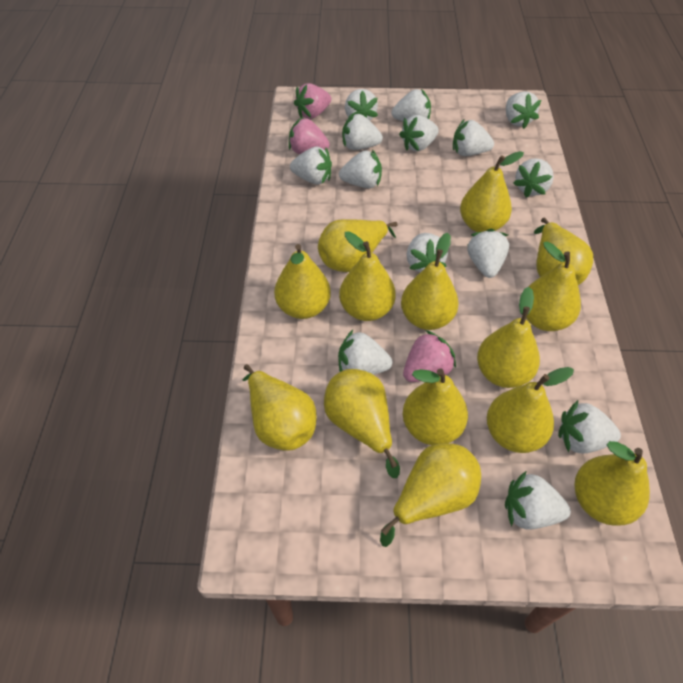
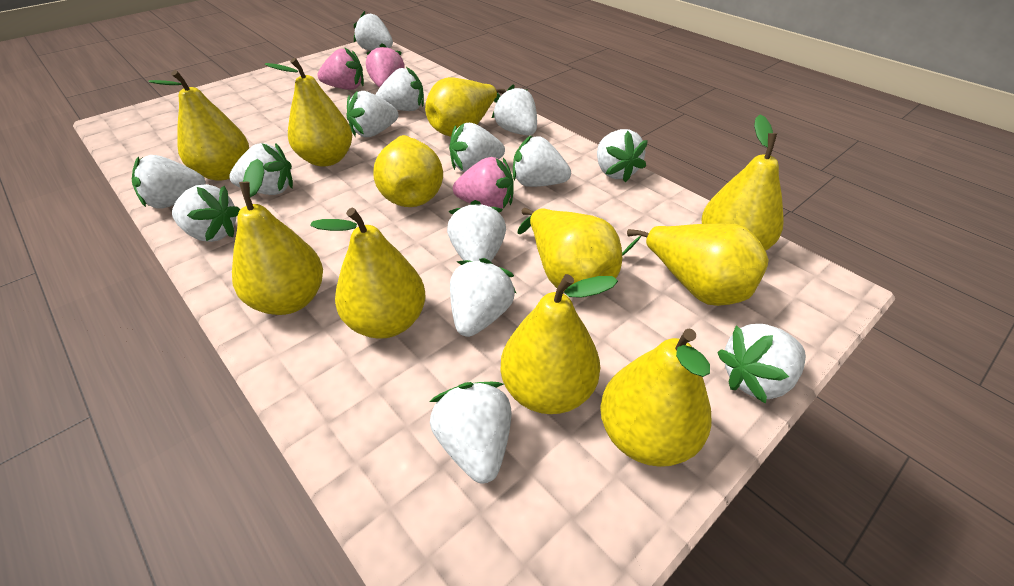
yellow pear: [243,364,317,450] [274,244,331,319] [318,219,397,272] [324,369,400,478] [339,231,396,321] [380,443,481,547] [401,233,459,330] [403,368,468,445] [460,151,524,232] [477,287,540,388] [487,367,574,453] [526,242,581,331] [534,218,593,285] [575,441,650,526] = 14 -> [149,70,249,181] [232,159,323,315] [265,58,352,167] [310,207,426,338] [373,135,443,207] [425,77,506,137] [500,274,618,414] [518,208,622,291] [600,328,712,467] [622,223,769,306] [701,115,784,251] = 11

